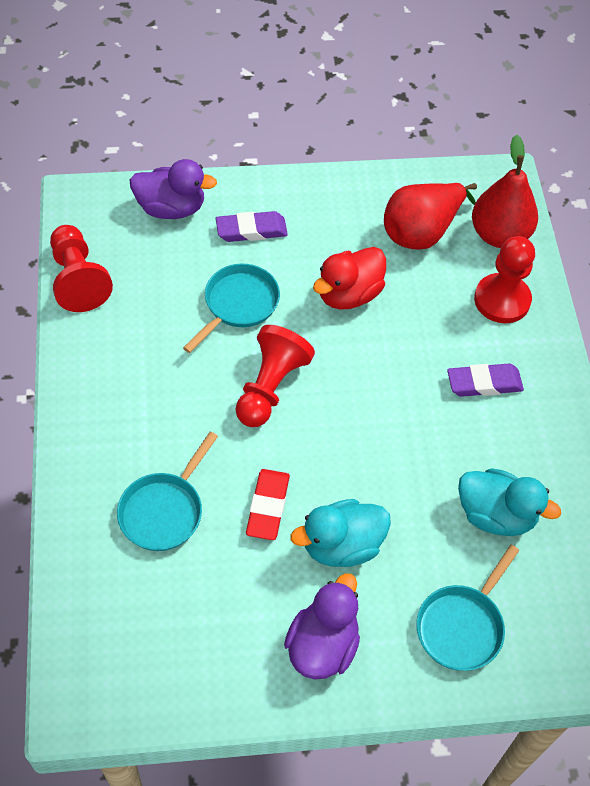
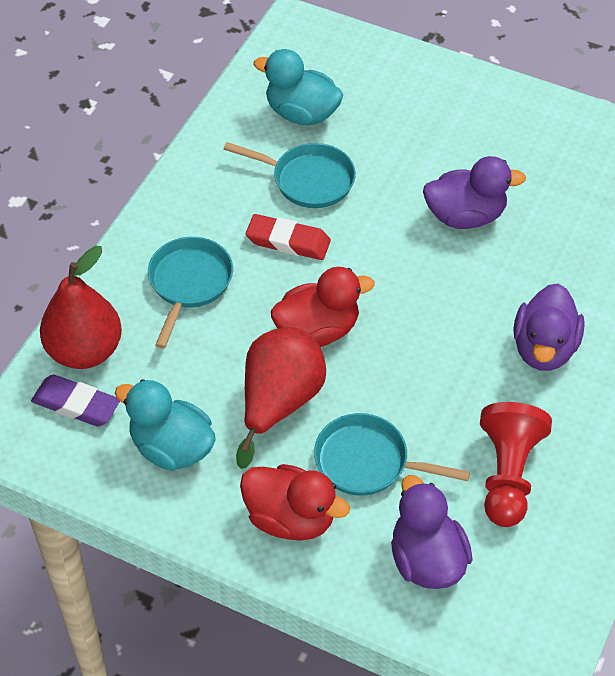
purple duck: [130,159,217,219] [284,573,360,679] = 2 -> [391,475,473,589] [423,156,526,229] [513,284,585,371] = 3
purple eraser: [216,211,288,242] [447,363,524,397] = 2 -> [31,375,120,427] = 1
red duck: [313,247,386,310] = 1 -> [240,464,350,541] [271,267,375,347] = 2
red pawn: [50,225,113,312] [235,325,315,427] [474,236,535,323] = 3 -> [480,402,552,527] = 1

